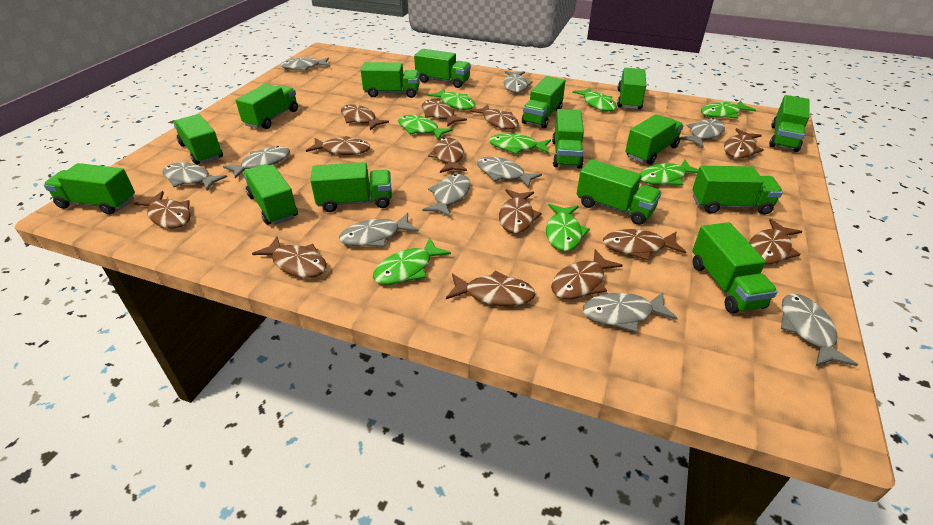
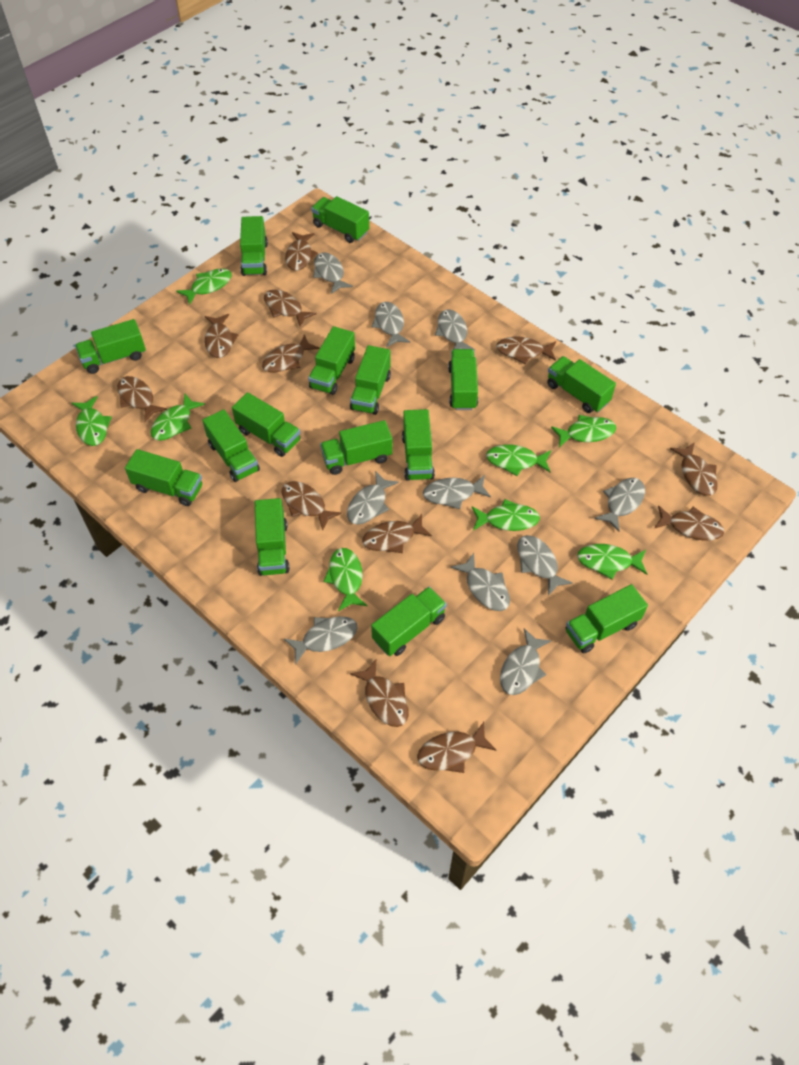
brown fish: [134,191,191,229] [252,236,327,278] [306,136,370,155] [341,104,389,130] [422,100,467,127] [428,137,467,173] [446,271,535,306] [470,104,519,129] [499,189,542,233] [551,249,623,299] [603,229,686,261] [724,128,763,158] [749,219,802,264] = 13 -> [117,376,167,422] [204,314,239,358] [262,334,320,373] [264,290,317,327] [281,481,342,531] [285,232,318,271] [350,659,409,727] [362,514,432,553] [417,722,496,773] [496,337,556,364] [654,505,725,541] [670,442,718,496] = 12

